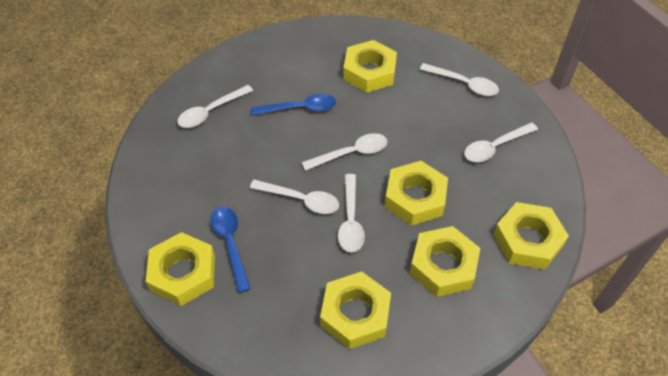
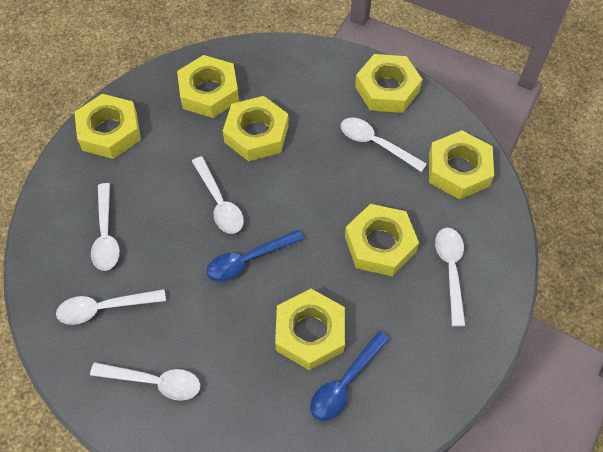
yellow nut: [146,232,215,306] [320,272,391,349] [343,40,397,93] [385,161,448,226] [410,226,480,297] [493,202,569,270] = 6 -> [74,94,141,159] [177,55,239,118] [223,96,289,161] [275,289,345,371] [345,204,419,276] [355,54,422,113] [429,130,494,200] = 7

